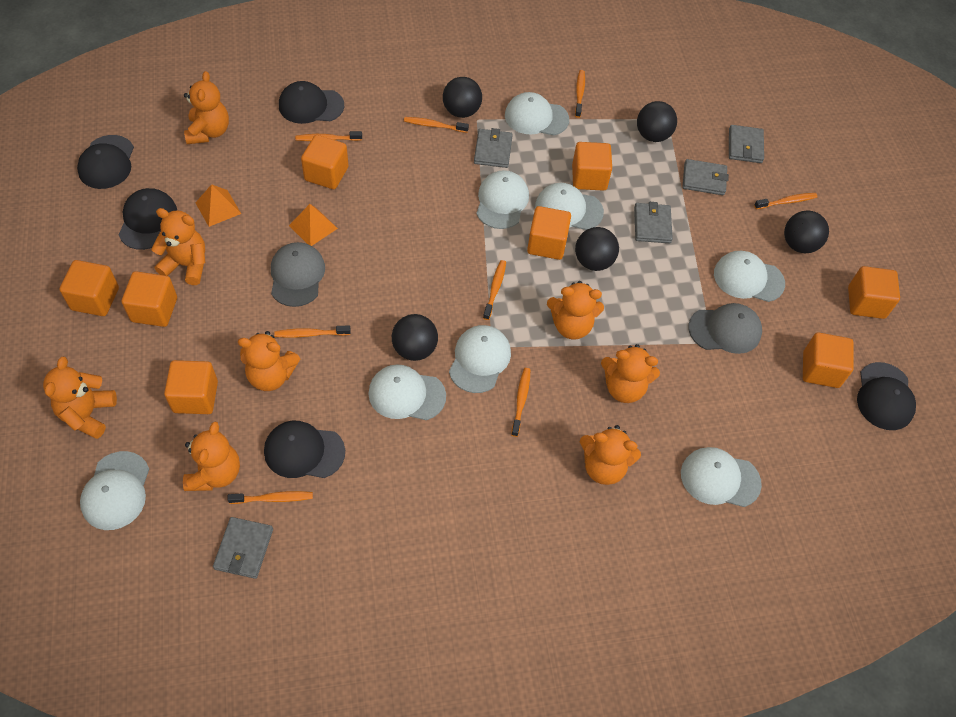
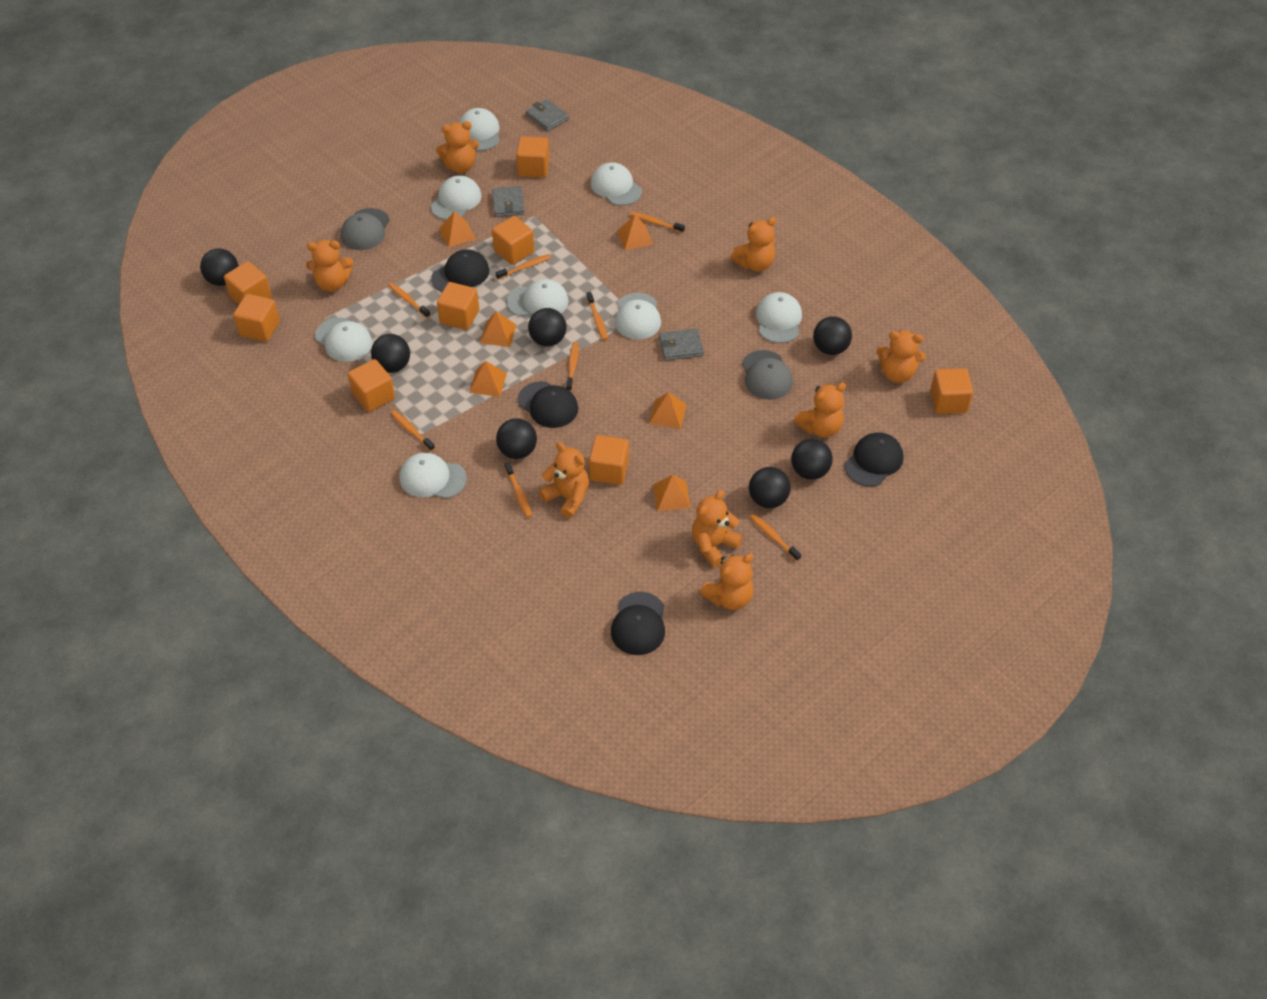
black ball: [392,314,438,361] [443,77,482,118] [575,227,619,271] [637,101,677,142] [784,210,829,253] = 5 -> [200,248,238,286] [371,334,410,373] [496,418,537,459] [528,308,567,346] [749,467,791,508] [791,439,833,480] [813,317,852,355] = 7
black cap: [77,135,134,189] [119,188,177,250] [264,421,345,478] [279,81,344,124] [857,362,916,430] = 5 -> [431,249,489,292] [518,381,578,428] [611,592,665,655] [844,432,903,486] = 4
grey wallet: [213,517,273,579] [474,128,513,168] [634,202,673,243] [683,159,729,195] [729,125,764,163] = 5 -> [492,186,525,217] [525,99,569,131] [659,328,704,361] = 3
orange pyramid: [195,184,241,227] [289,204,338,246] = 2 -> [439,211,476,247] [469,361,507,397] [480,312,516,347] [617,215,653,250] [649,392,686,429] [653,475,691,511] = 6

